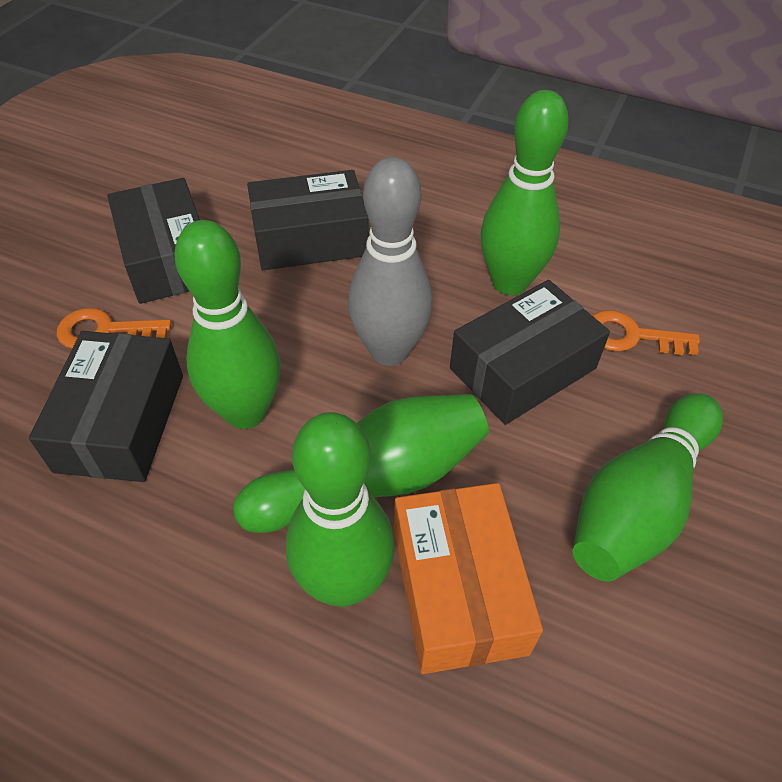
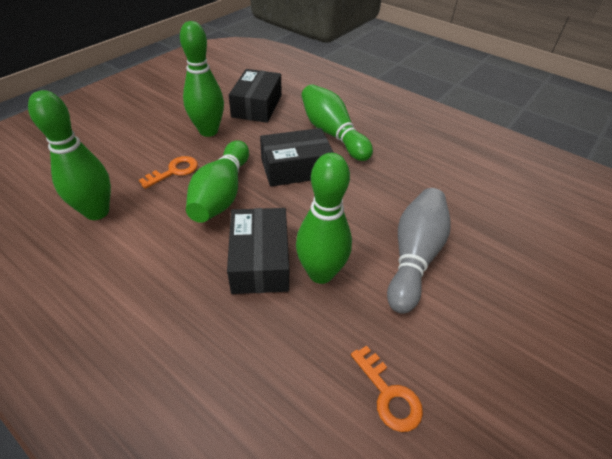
black box: [29,331,183,482] [107,178,200,304] [247,170,369,270] [450,280,610,425] = 4 -> [227,208,289,294] [229,69,282,123] [260,128,334,187] = 3
orange box: [394,483,543,674] = 1 -> none = 0

